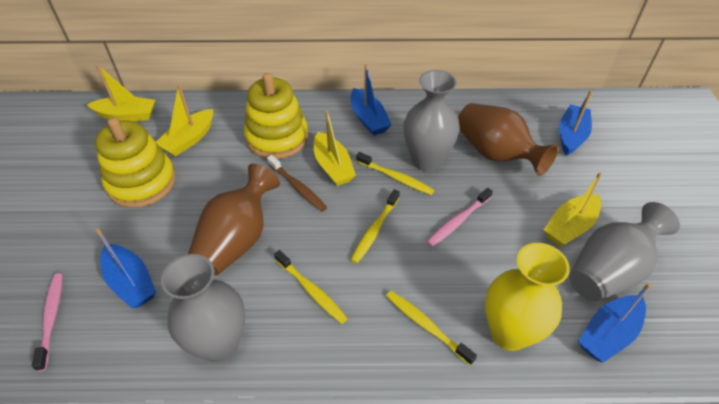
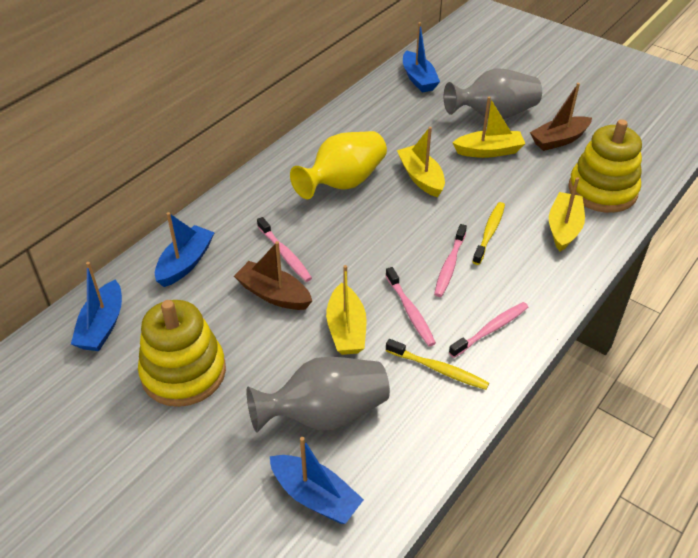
brown boat: none = 0 -> [234,241,312,310] [530,83,592,151] = 2
brown toothbrush: [267,155,327,212] = 1 -> none = 0
brown vase: [188,163,280,275] [458,103,559,176] = 2 -> none = 0
grey vase: [161,254,245,362] [403,70,460,171] [569,202,680,302] = 3 -> [247,357,390,433] [444,68,542,119] = 2
pink toothbrush: [32,273,62,371] [427,188,493,247] = 2 -> [257,217,312,282] [385,267,436,346] [434,224,467,297] [449,302,528,358] = 4
yellow toothbrush: [274,250,348,324] [351,189,400,263] [356,152,434,195] [386,291,477,365] = 4 -> [386,339,489,390] [472,202,505,265] = 2

